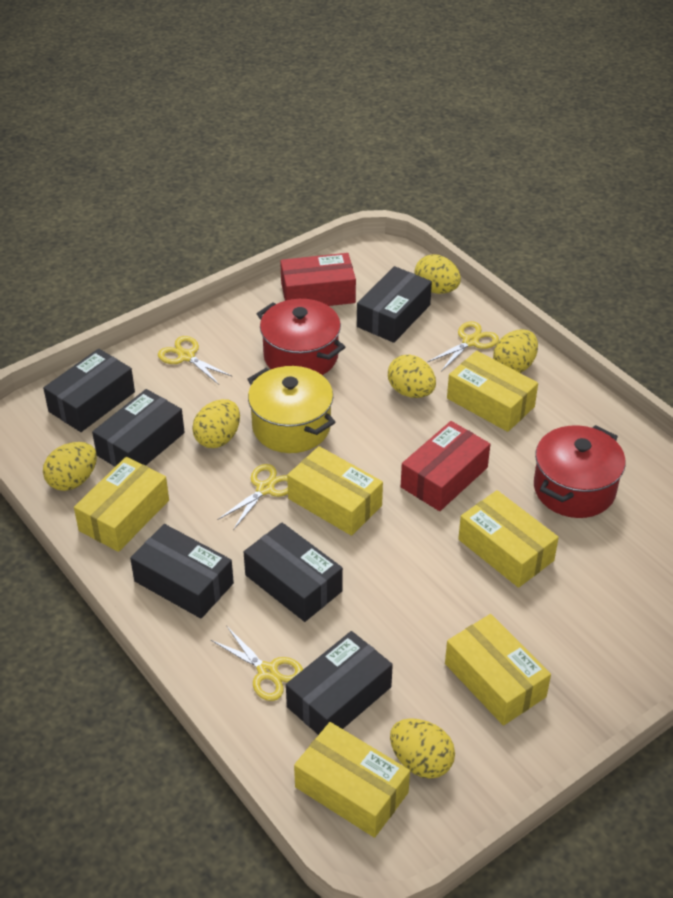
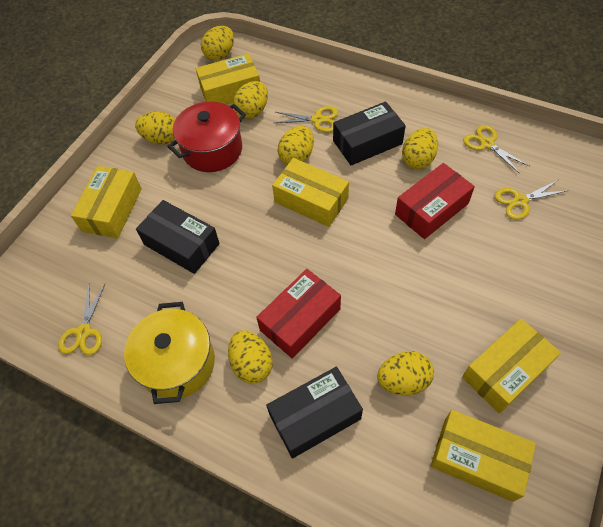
black box: [43,349,135,432] [92,389,185,467] [130,524,234,619] [244,523,343,622] [286,631,393,735] [357,266,432,343] = 6 -> [136,200,220,274] [266,367,363,458] [333,101,406,165] = 3
red pot: [257,299,345,375] [534,425,625,518] = 2 -> [167,101,246,172] = 1
yellow box: [74,457,169,552] [287,446,383,536] [294,722,410,838] [445,614,551,726] [447,351,538,432] [458,490,559,588] = 6 -> [71,166,142,239] [196,53,260,105] [272,158,349,227] [431,410,536,502] [462,319,561,413] = 5
yellow egg: [43,442,97,491] [192,399,240,448] [388,354,436,398] [390,718,455,779] [415,254,461,294] [493,329,538,373] = 6 -> [135,111,175,145] [201,26,234,61] [228,331,273,384] [233,81,268,119] [278,126,314,165] [377,351,434,395] [402,128,438,169] = 7

